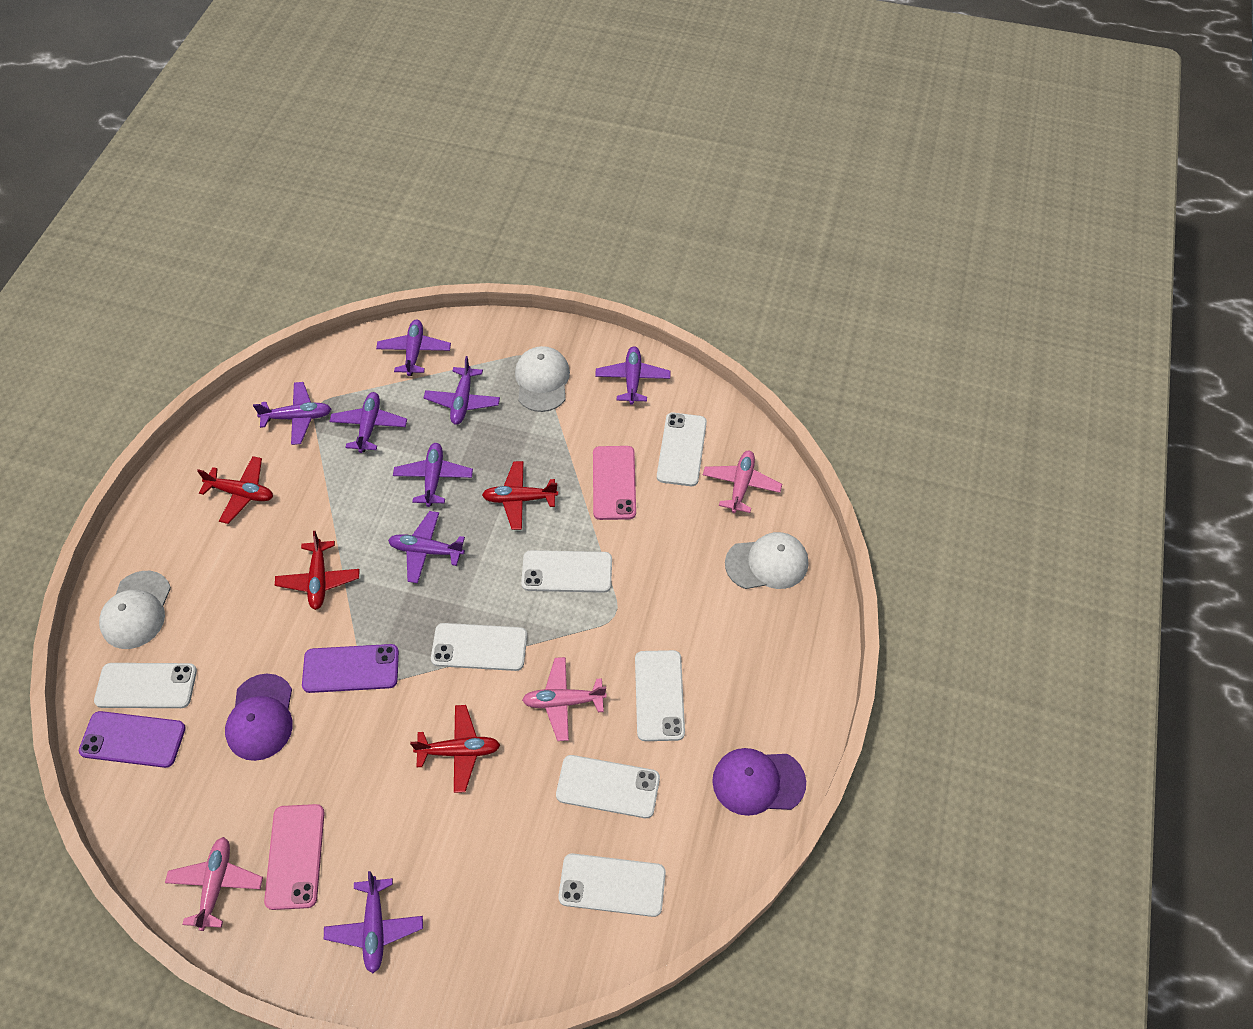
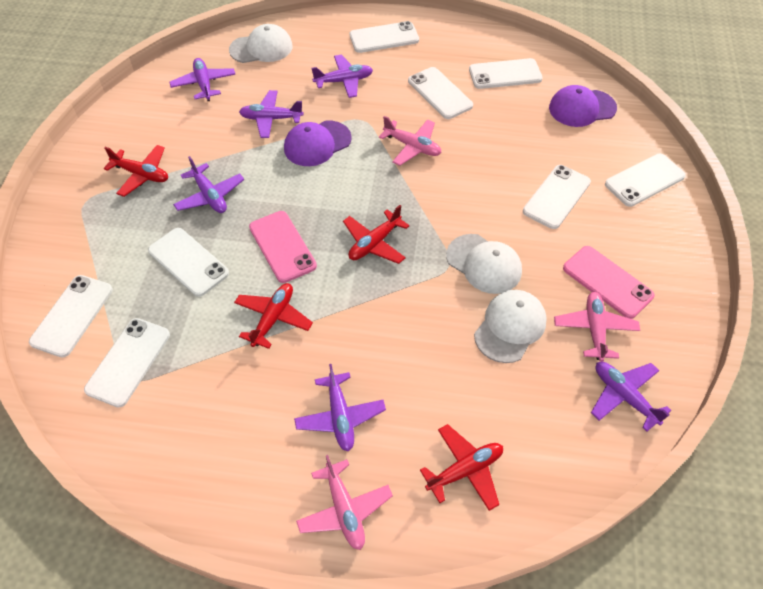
purple phone: [79,711,186,768] [302,644,399,693] = 2 -> none = 0
purple plane: [253,382,331,445] [324,871,423,973] [329,392,407,453] [376,320,451,376] [388,511,465,583] [393,443,473,507] [424,356,500,425] [595,347,670,405] = 8 -> [170,58,236,101] [173,156,244,213] [239,90,304,138] [294,364,386,451] [311,54,373,98] [591,362,671,432] = 6
white phone: [94,663,197,708] [431,623,527,671] [521,550,612,593] [556,755,660,818] [558,853,666,917] [635,650,685,741] [657,413,707,486] = 7 -> [29,275,113,357] [84,318,170,408] [148,228,229,297] [350,21,419,53] [408,67,473,119] [469,58,542,89] [523,165,591,229] [605,154,685,207] = 8

